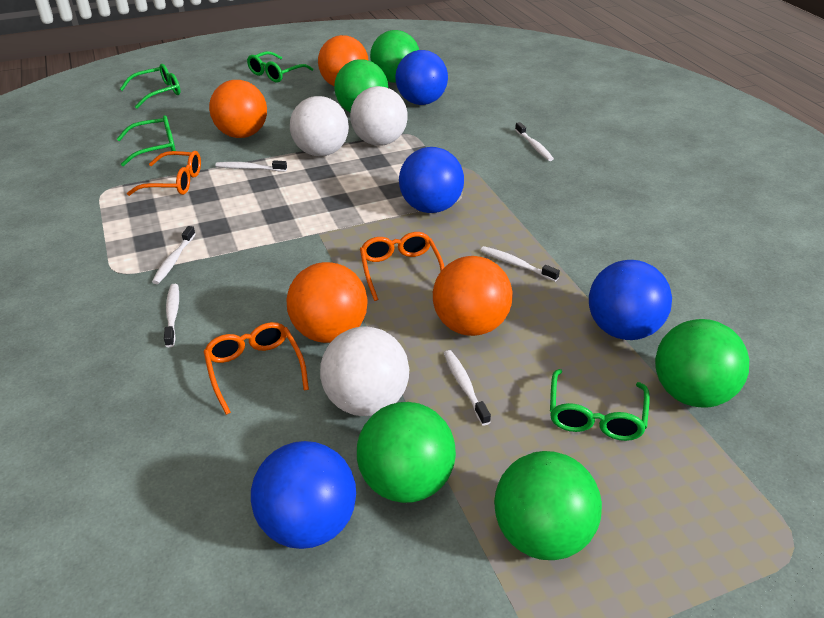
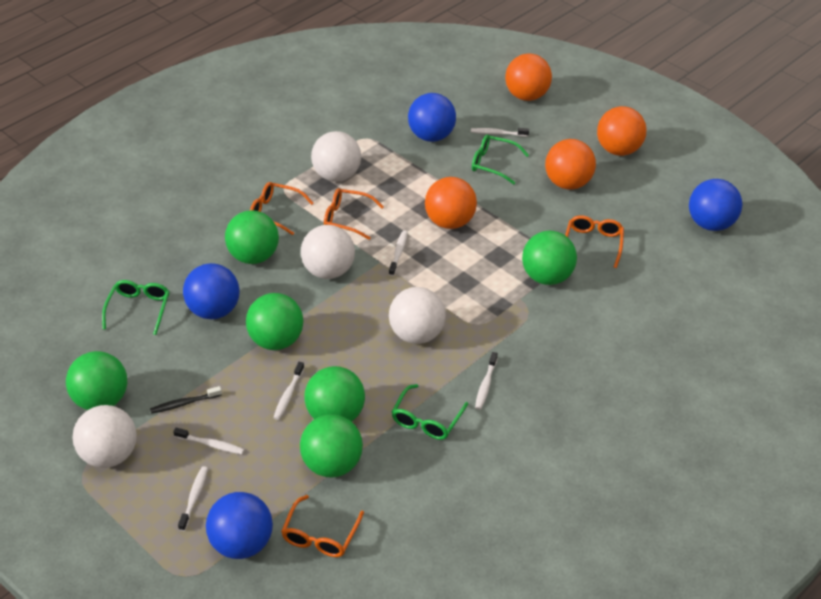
black toothbrush: none = 0 -> [150,386,222,414] = 1
green ball: [334,59,388,112] [357,402,456,503] [370,30,419,83] [494,451,602,560] [655,319,749,408] = 5 -> [66,351,127,410] [225,210,279,264] [246,293,303,350] [300,414,363,478] [304,366,365,422] [522,231,577,285] = 6
green glasses: [117,115,176,166] [120,64,181,109] [247,51,313,83] [550,369,650,441] = 4 -> [102,280,170,335] [392,384,468,440] [472,135,529,185] = 3
orange glasses: [127,151,201,196] [203,322,309,415] [360,232,445,301] = 3 -> [250,182,314,235] [281,495,364,557] [324,188,384,240] [565,215,624,268] = 4
white ball: [290,96,349,156] [320,327,409,416] [350,86,408,146] = 3 -> [73,405,137,468] [301,225,355,279] [311,131,361,182] [389,287,446,344] = 4

